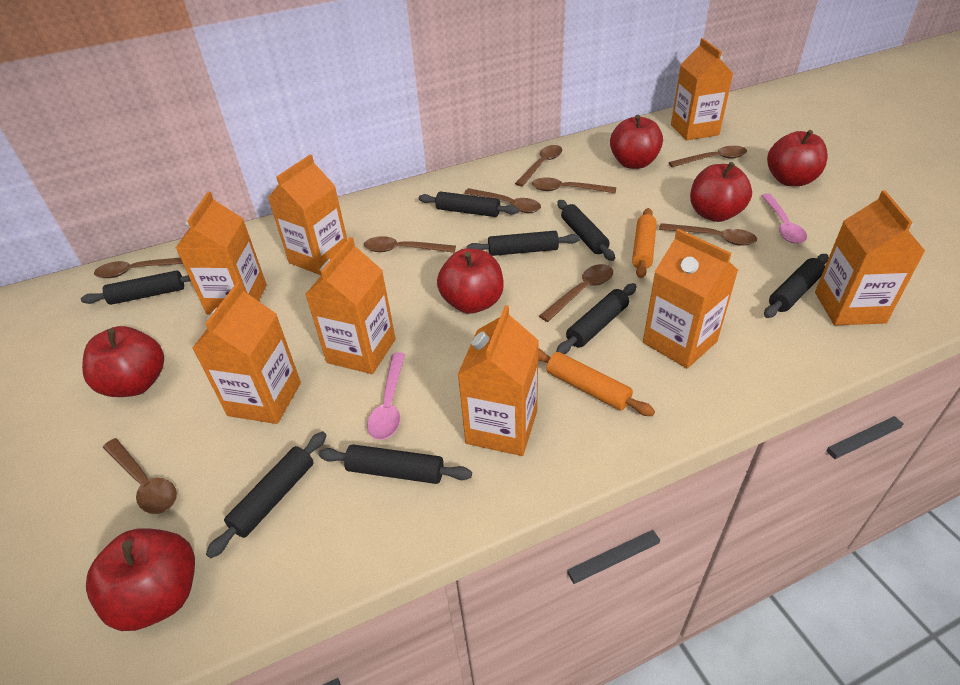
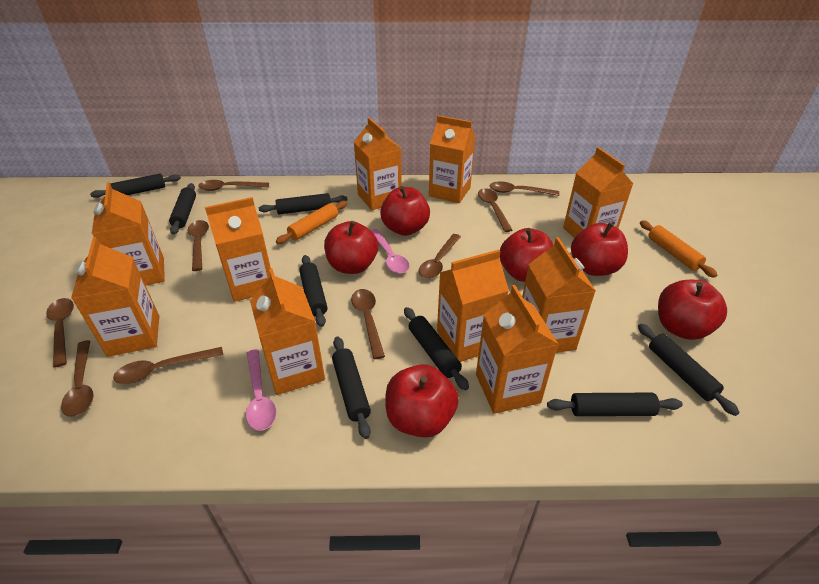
orange carton: [176,192,267,314] [192,282,301,424] [268,154,347,275] [305,237,396,374] [458,305,539,456] [643,229,738,368] [671,38,733,140] [815,190,925,325] = 8 -> [71,237,159,357] [92,182,165,285] [205,197,271,302] [250,268,325,395] [354,117,402,210] [429,115,475,203] [437,250,509,362] [476,285,559,414] [522,237,596,353] [563,147,633,238] = 10

